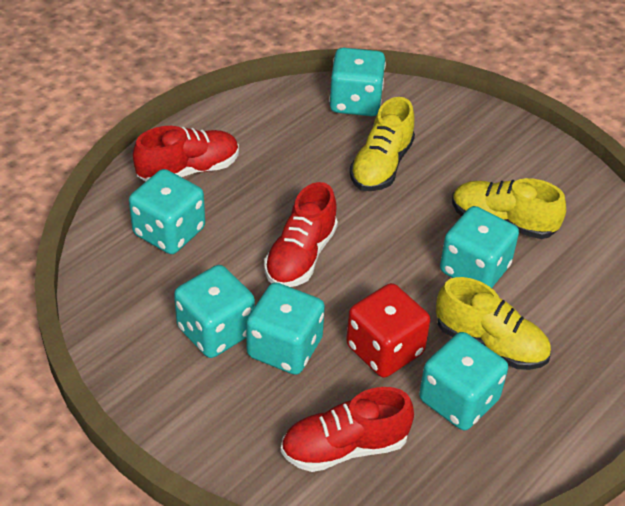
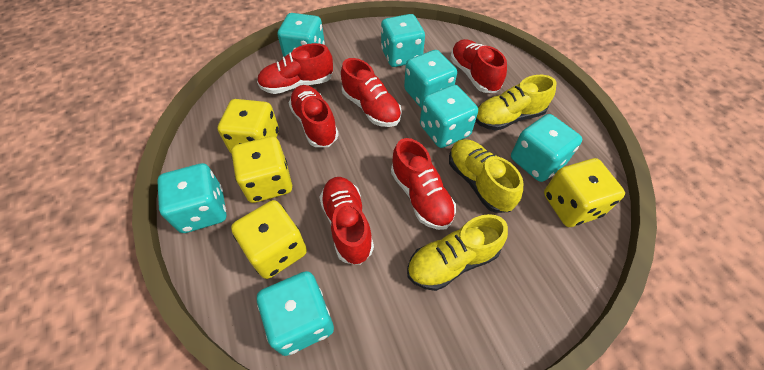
red dice: [346,283,430,377] = 1 -> none = 0
red shoe: [133,126,239,181] [264,182,338,287] [281,387,414,472] = 3 -> [257,43,333,94] [289,85,339,147] [320,177,374,265] [341,58,402,127] [391,138,456,230] [450,39,507,93] = 6
turquoise dice: [129,169,205,254] [174,265,255,358] [246,282,325,375] [329,48,386,116] [419,332,508,430] [440,206,519,288] = 6 -> [157,163,227,233] [257,271,334,356] [278,13,325,57] [381,14,425,67] [404,50,457,108] [420,85,478,148] [511,114,582,182] = 7
yellow dice: none = 0 -> [217,99,279,153] [231,136,292,203] [231,200,307,279] [544,158,625,227] = 4

